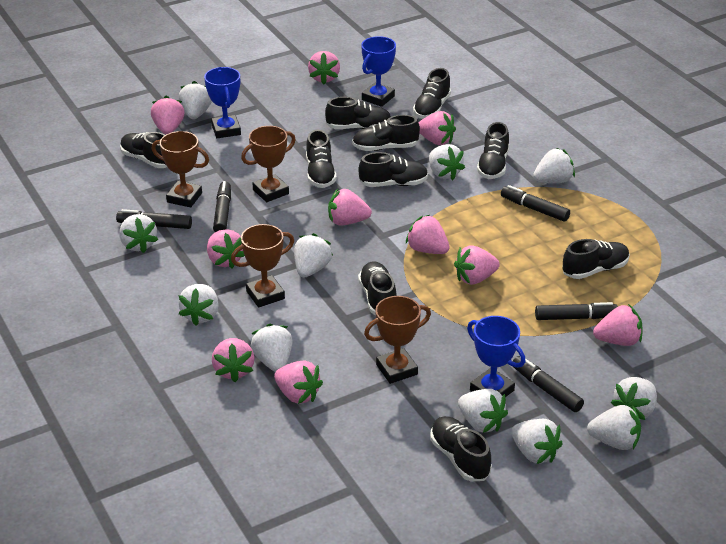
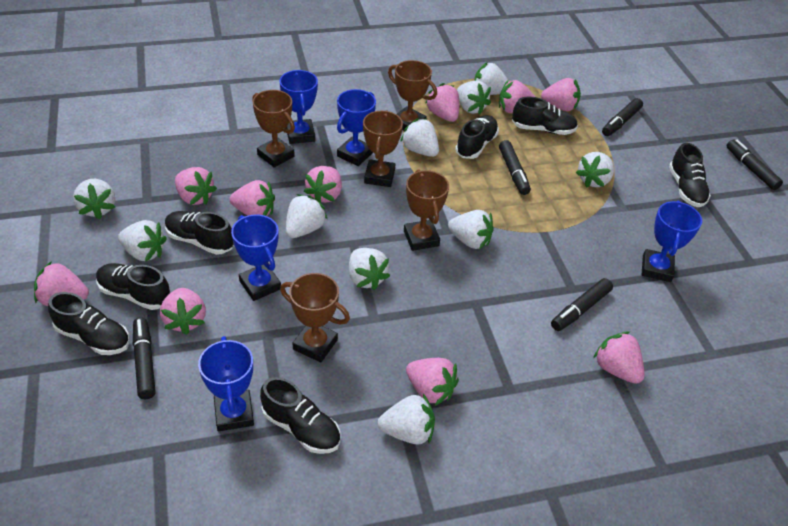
black shoe: [120,132,167,168] [306,130,337,188] [325,97,391,129] [352,115,420,151] [358,152,428,187] [358,261,396,315] [413,68,451,119] [430,416,492,481] [477,122,509,179] [562,239,630,279] = 10 -> [48,292,130,355] [96,263,170,310] [165,211,234,255] [260,377,340,454] [455,115,499,159] [512,97,578,135] [669,143,711,207] = 7
blue trophy: [204,67,241,138] [361,36,396,107] [467,316,526,397] = 3 -> [198,336,254,431] [231,214,281,301] [280,70,318,144] [337,89,376,166] [642,201,702,282] = 5
brown trophy: [152,131,209,207] [231,224,294,308] [241,126,296,202] [364,296,431,384] = 4 -> [252,90,295,168] [280,273,350,362] [363,110,403,187] [388,60,437,131] [404,170,449,251] = 5
white strawberry: [119,214,158,253] [178,284,219,326] [179,81,212,119] [251,324,292,372] [294,233,333,277] [429,144,465,180] [458,389,508,433] [511,419,563,464] [533,148,575,183] [587,405,641,450] [611,377,657,420] = 11 -> [73,179,115,219] [118,220,167,262] [286,194,327,238] [349,248,390,290] [378,394,435,445] [400,118,439,157] [448,210,494,249] [457,80,491,115] [474,62,509,95] [576,152,614,188] = 10

